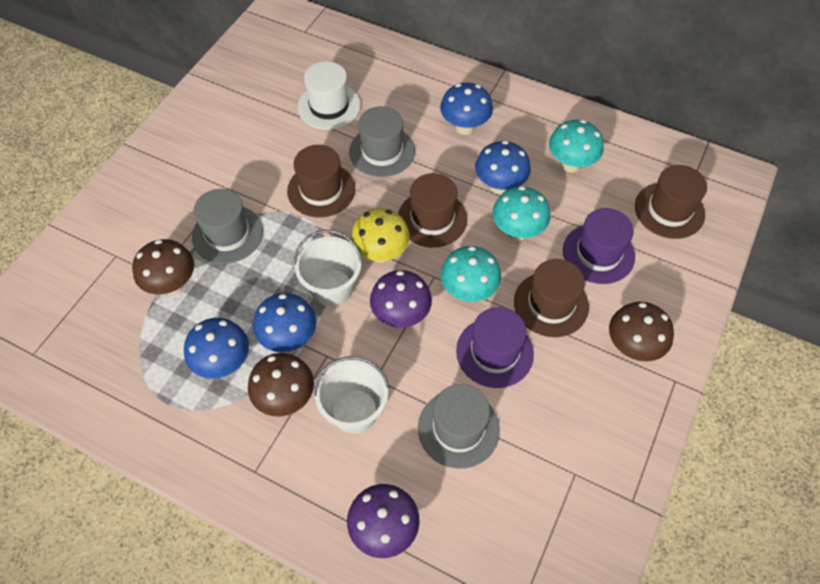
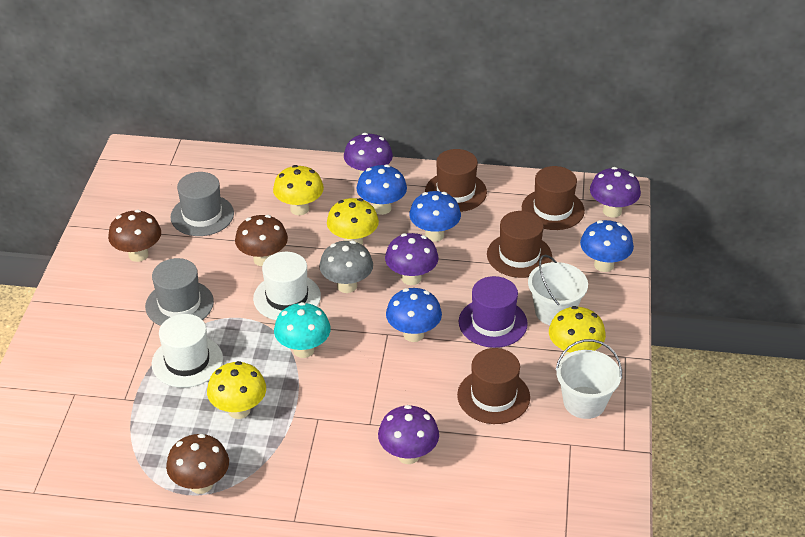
grey hat: [192,189,263,264] [349,106,415,177] [418,384,500,469] = 3 -> [145,258,214,326] [170,172,234,236] = 2
grey mushroom: none = 0 -> [319,241,373,293] = 1
purple hat: [456,307,534,388] [563,208,635,284] = 2 -> [459,276,528,348] = 1
purple mushroom: [347,484,420,558] [370,270,432,328] = 2 -> [344,133,393,177] [378,405,439,464] [385,233,439,285] [590,167,641,218] = 4
turquoise mushroom: [441,246,501,302] [493,186,550,241] [549,120,604,173] = 3 -> [274,302,331,358] = 1
white hat: [297,61,361,130] = 1 -> [152,314,223,388] [253,252,321,320] = 2
yellow mushroom: [351,208,410,263] = 1 -> [207,361,266,419] [273,165,324,215] [327,198,379,245] [549,306,606,356] = 4

